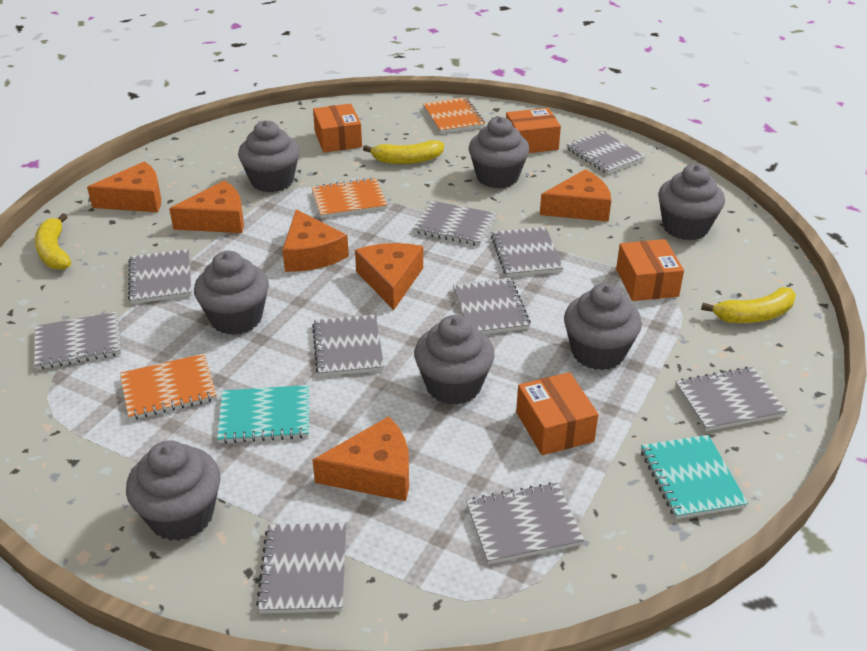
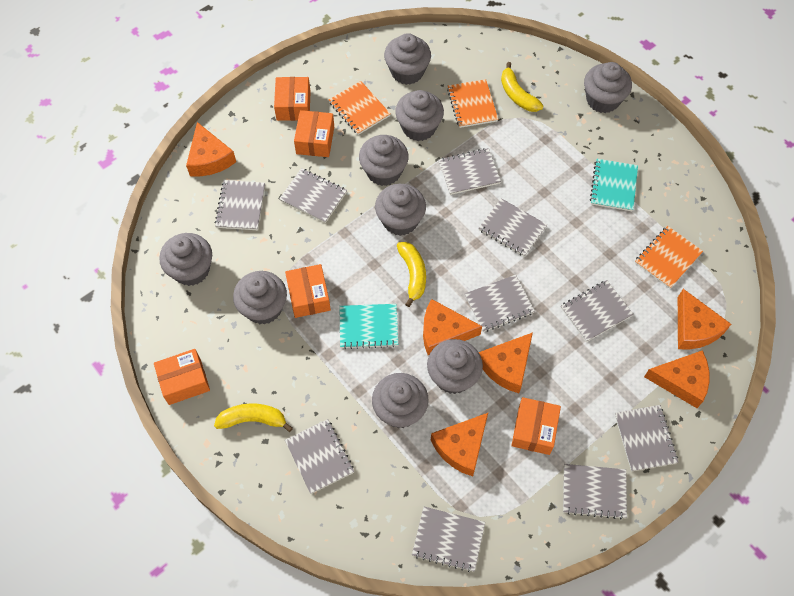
grey cupcake: [126,440,220,541] [194,251,269,335] [238,120,300,192] [414,315,495,405] [469,117,529,188] [564,283,642,370] [658,164,725,240] = 7 -> [159,233,212,286] [233,271,287,325] [359,135,409,186] [372,373,429,428] [375,184,426,236] [384,33,431,85] [395,90,444,141] [427,339,483,394] [584,62,632,113] = 9
orange box: [313,104,362,153] [506,108,561,153] [516,372,598,455] [616,239,684,301] = 4 -> [154,349,210,405] [274,77,311,121] [285,264,331,318] [294,110,334,157] [511,397,561,455] = 5

